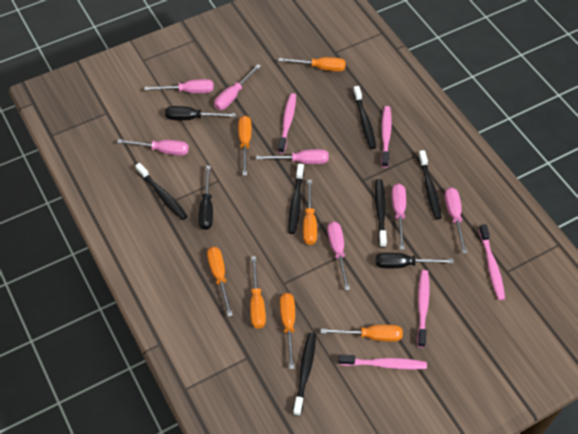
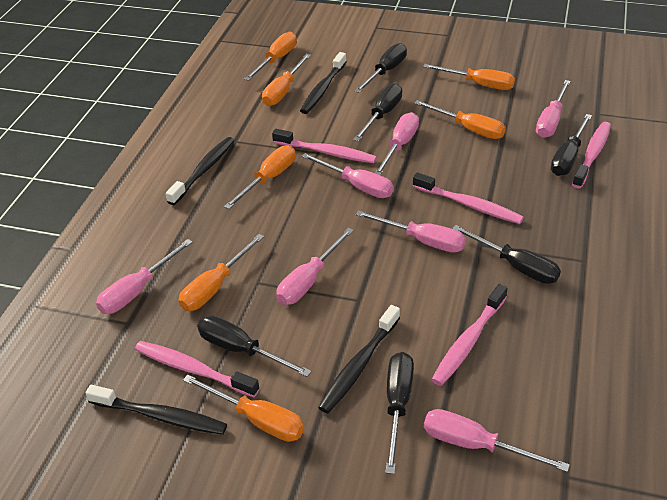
black screwdriver: [165,106,236,120] [198,166,213,230] [376,252,454,268] = 3 -> [197,316,312,377] [353,84,402,141] [355,43,407,93] [385,352,414,474] [452,225,561,284] [551,114,592,176] = 6
black toothbrush: [135,163,188,220] [288,164,304,234] [293,333,316,416] [353,86,376,149] [375,179,387,248] [418,150,442,219] = 6 -> [85,385,227,435] [166,137,235,205] [300,52,346,114] [318,305,400,413] = 4

